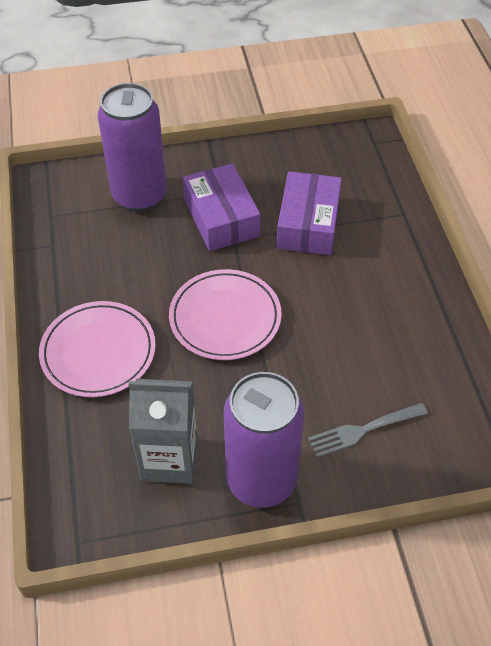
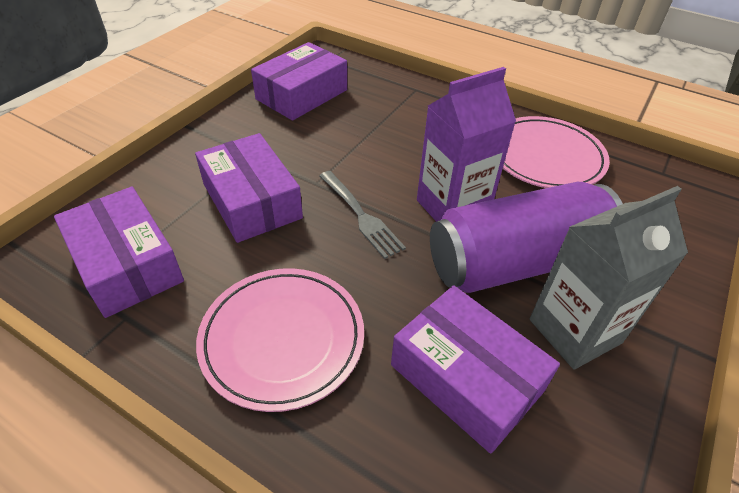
purple box: [182,163,261,251] [277,171,342,255] = 2 -> [54,187,184,318] [195,133,303,243] [251,42,347,121] [391,285,560,454] = 4
purple can: [98,83,167,212] [224,372,304,508] = 2 -> [430,182,623,293] = 1
purple carton: none = 0 -> [417,67,516,222] = 1

